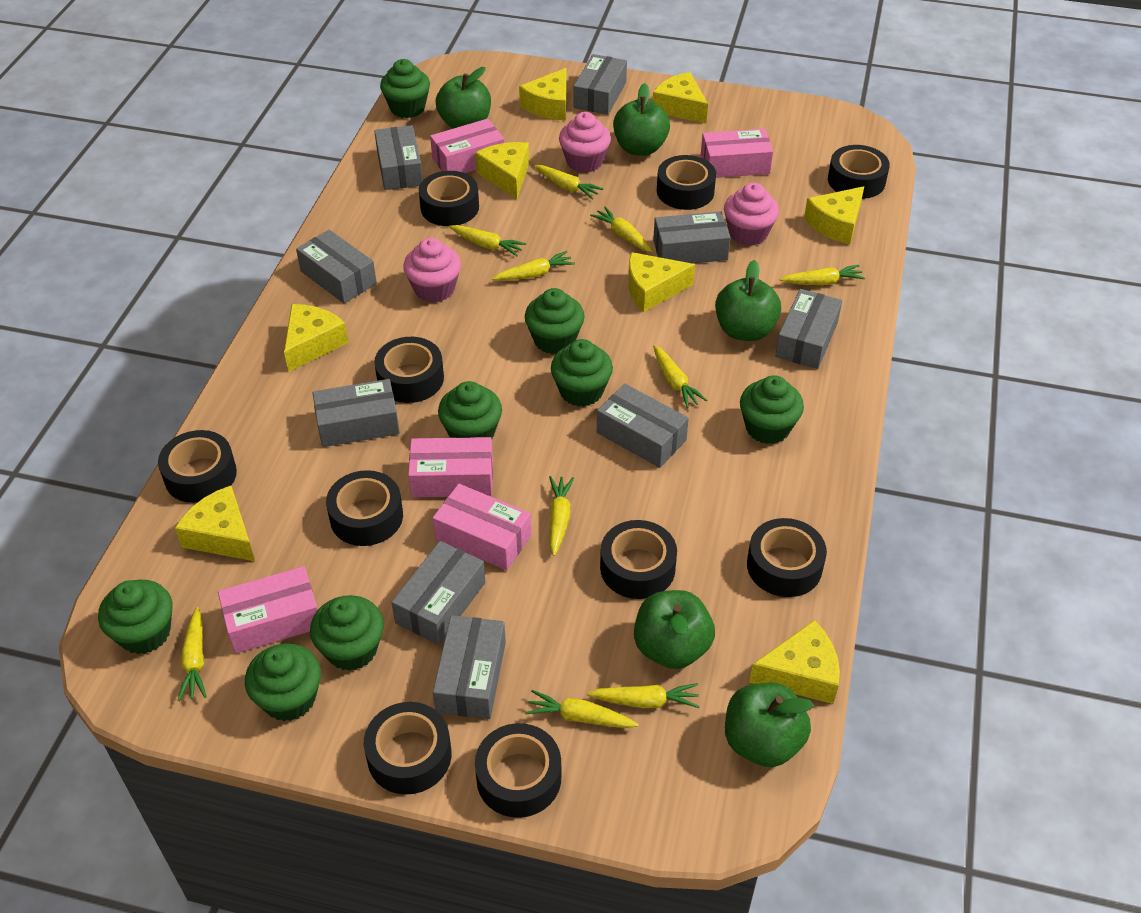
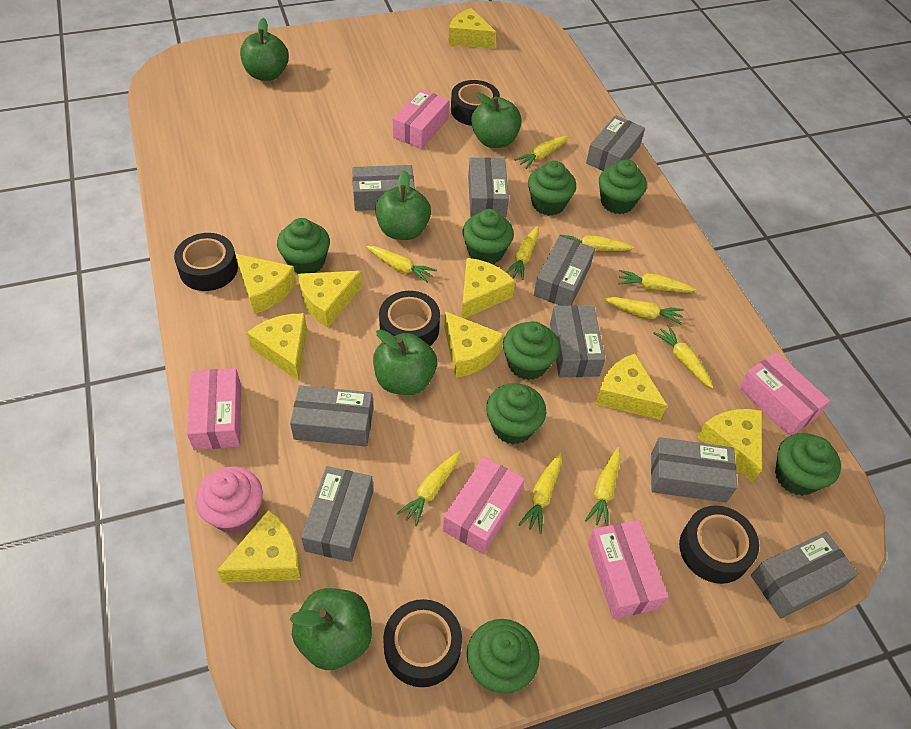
black tape: [158,430,237,503] [326,470,403,546] [364,702,452,795] [374,337,444,403] [419,171,479,226] [475,723,561,818] [600,520,677,599] [657,155,716,210] [747,518,827,597] [828,145,890,199] = 10 -> [174,233,238,291] [379,291,440,346] [383,599,462,687] [451,80,500,126] [679,506,759,584] = 5
pink cupcake: [403,238,461,302] [559,112,611,173] [724,183,779,246] = 3 -> [195,466,263,533] = 1
yellow cheese: [175,486,255,561] [284,304,349,372] [475,142,529,199] [519,68,566,120] [628,252,695,312] [652,72,708,124] [749,620,840,704] [804,186,864,244] = 8 -> [217,510,301,583] [235,254,296,314] [247,313,307,381] [298,271,362,328] [444,311,504,378] [448,8,496,49] [461,258,515,319] [595,353,667,420] [697,409,762,483] = 9

